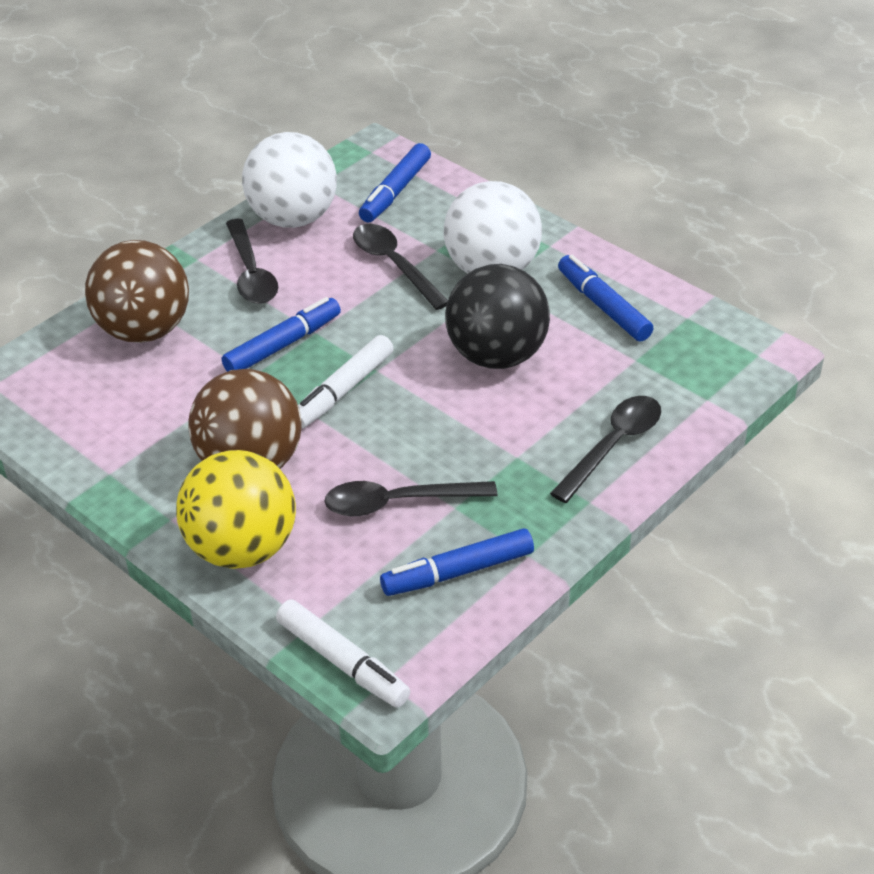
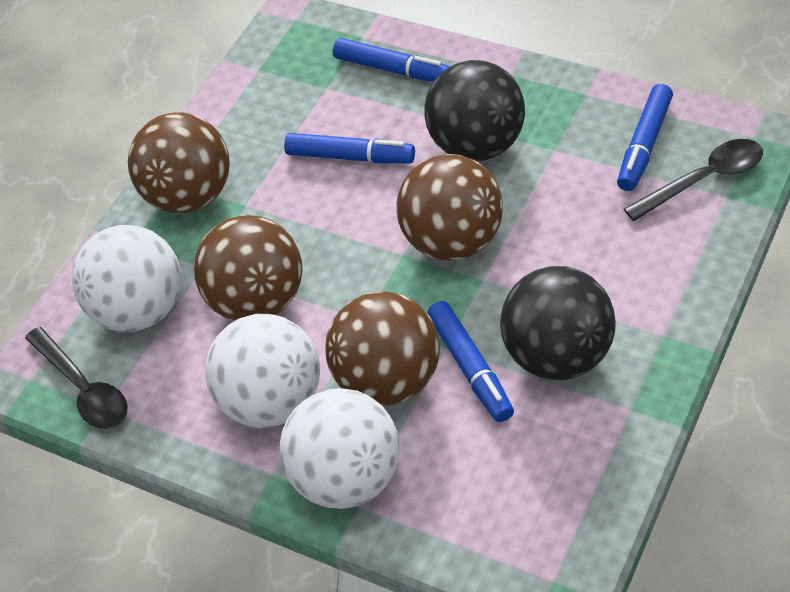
black ball: [445,264,550,369] = 1 -> [424,60,525,161] [500,266,616,380] = 2
black spoon: [226,219,278,304] [324,481,497,516] [353,224,448,310] [550,396,661,503] = 4 -> [25,327,127,429] [624,139,763,221] = 2
brown ball: [85,240,189,343] [188,369,301,469] = 2 -> [128,112,230,213] [194,215,302,321] [325,291,440,406] [396,154,503,261] = 4
white ball: [242,132,337,228] [444,181,542,273] = 2 -> [72,225,181,332] [205,314,320,428] [280,388,399,509] = 3
white marker: [276,599,410,708] [298,335,394,429] = 2 -> none = 0
yellow ball: [176,450,296,569] = 1 -> none = 0

